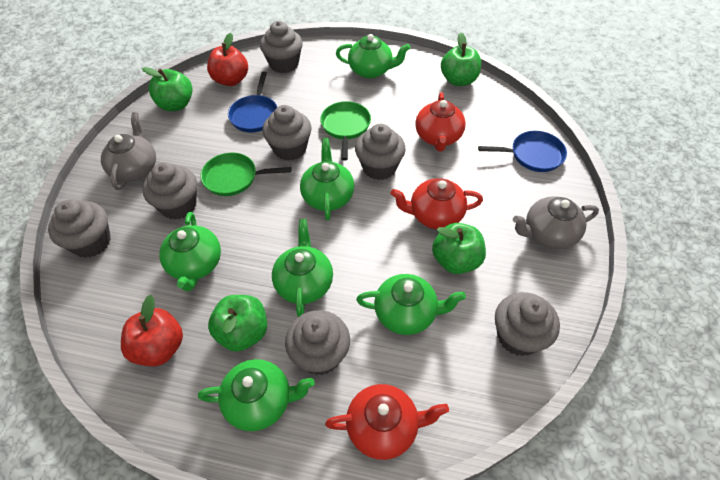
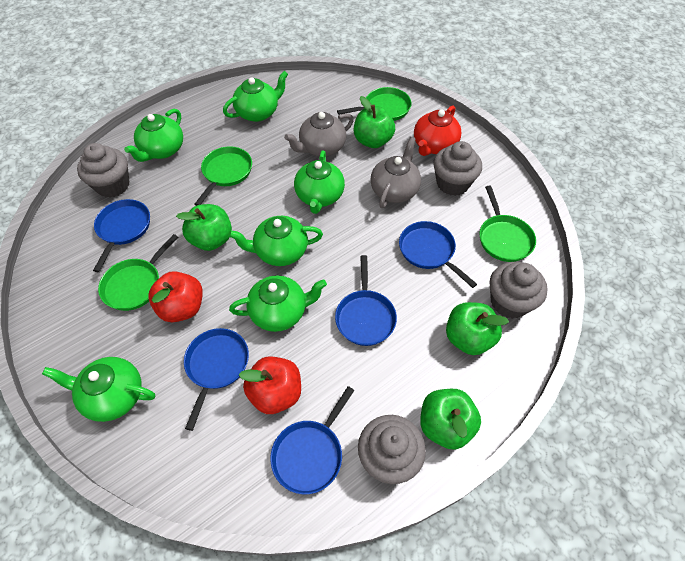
blue pan: [228,71,277,132] [478,131,567,172] = 2 -> [93,199,150,272] [184,328,249,431] [270,386,355,494] [335,255,397,346] [399,221,477,288] = 5
green pan: [200,153,291,196] [320,101,371,161] = 2 -> [98,234,178,311] [195,146,252,206] [337,87,412,121] [479,186,536,262] = 4
grey cupcake: [48,200,111,258] [142,162,197,219] [260,21,303,73] [262,105,311,161] [285,310,350,375] [355,124,406,180] [495,292,560,356] = 7 -> [77,143,129,198] [358,415,426,484] [433,141,482,196] [490,262,548,319] = 4
red teapot: [325,384,449,460] [391,178,483,229] [415,92,466,151] = 3 -> [414,106,462,156] = 1

